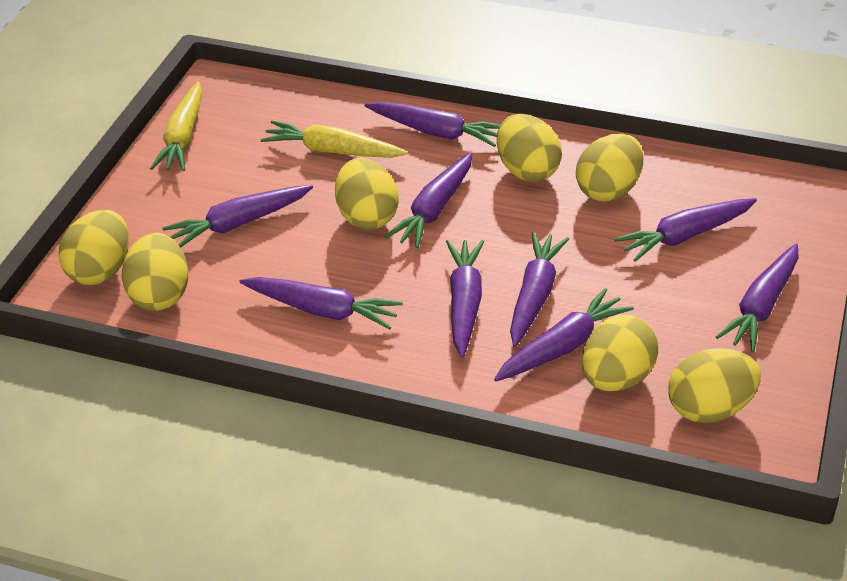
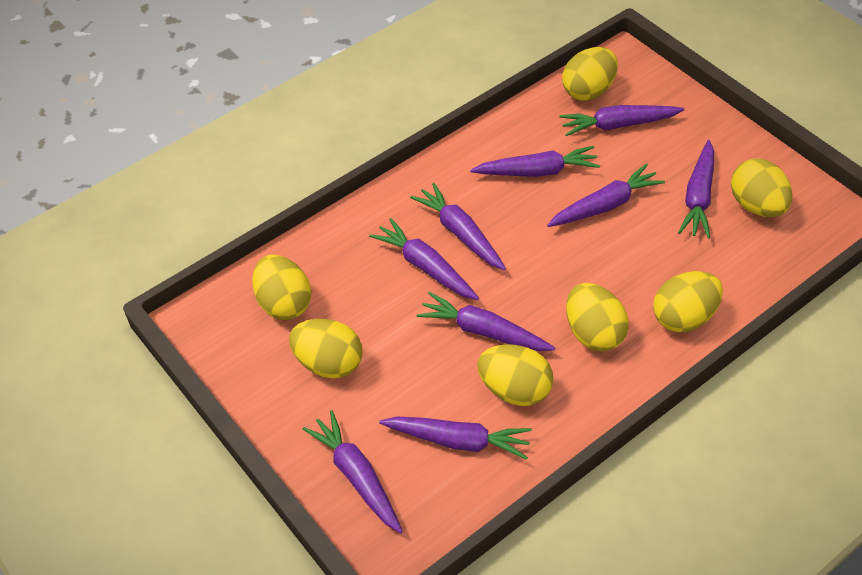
yellow carrot: [150,81,203,171] [261,121,408,158] = 2 -> none = 0

